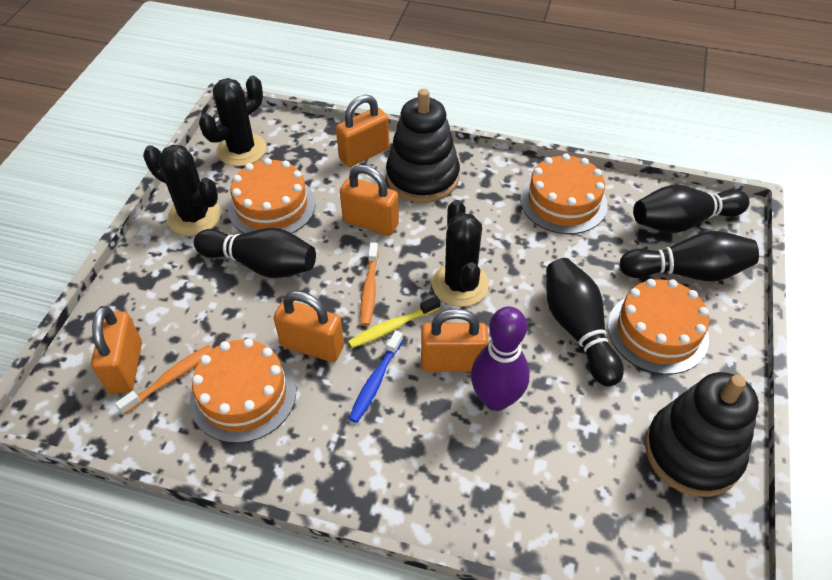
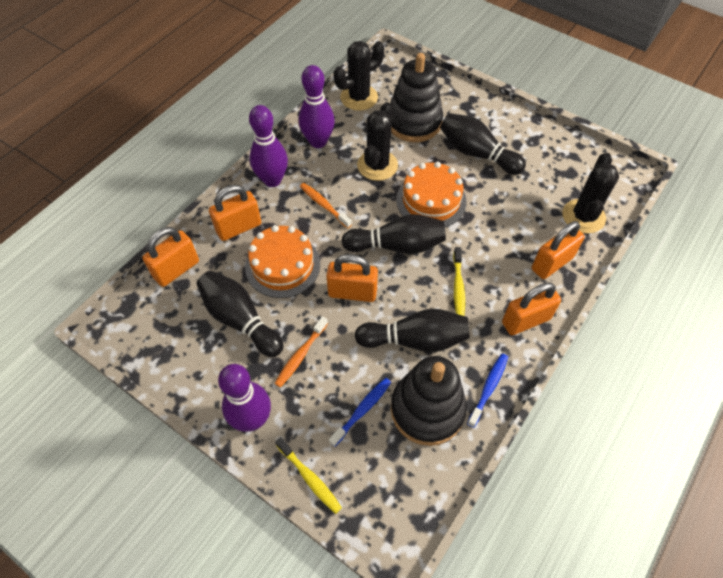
blue toothbrush: [349,331,403,423] = 1 -> [329,378,391,447] [467,353,508,428] = 2
orange cake: [190,339,296,443] [228,158,316,234] [520,153,608,234] [608,279,709,374] = 4 -> [245,225,320,298] [396,162,467,227] = 2
purple bowling pin: [471,306,530,411] = 1 -> [218,364,271,432] [249,105,288,187] [299,65,335,148] = 3
yellow toothbrush: [348,296,440,348] = 1 -> [275,437,342,514] [453,247,465,316] = 2

